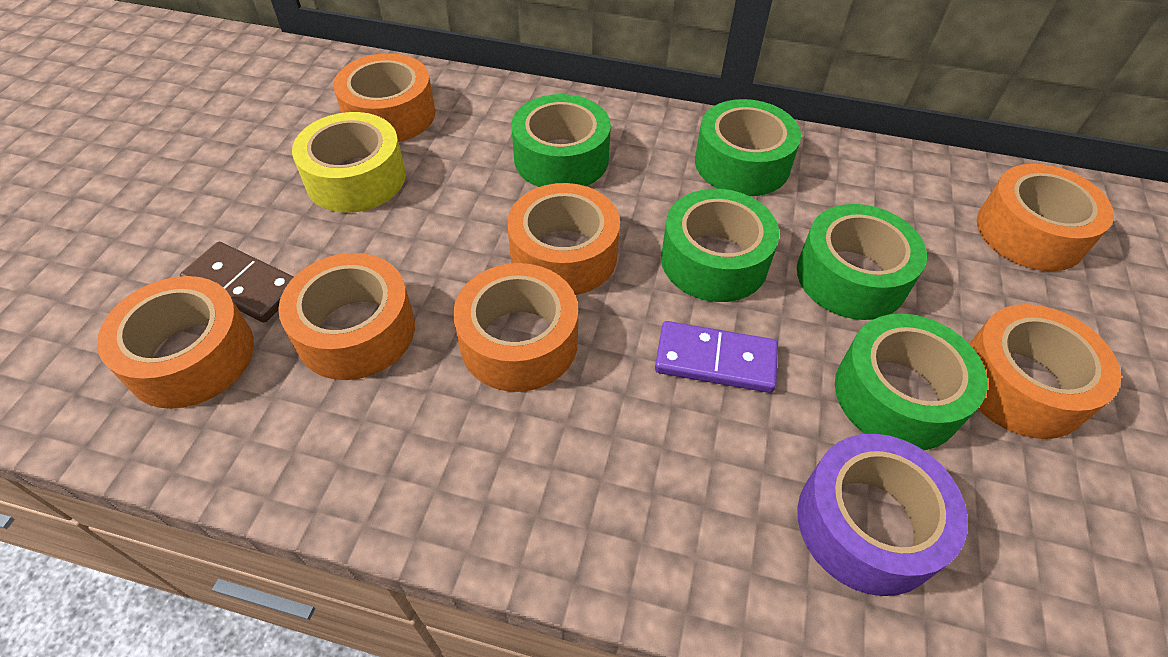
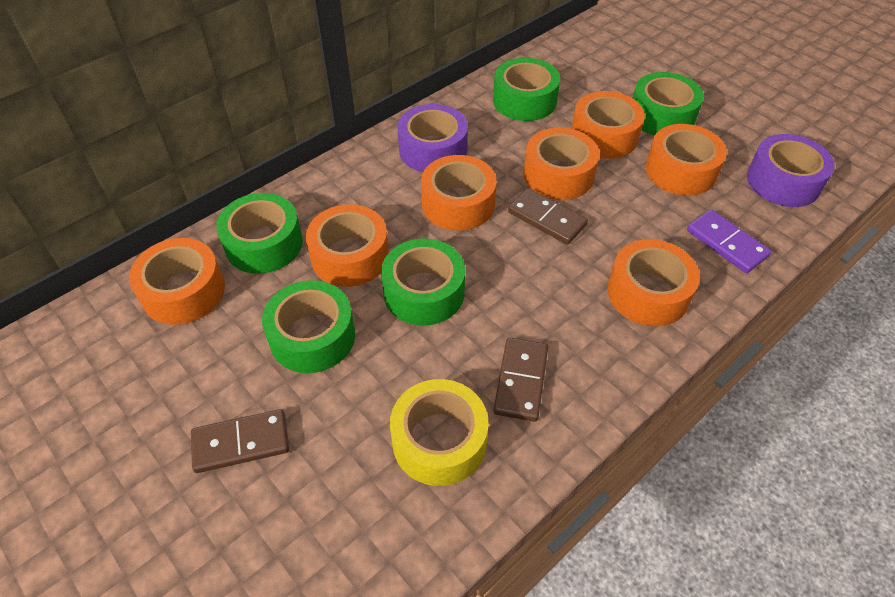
brown domino: [180,242,294,323] = 1 -> [191,409,289,473] [493,338,548,422] [508,188,588,245] = 3
purple tape: [797,434,968,596] = 1 -> [398,104,468,172] [747,134,835,207] = 2

